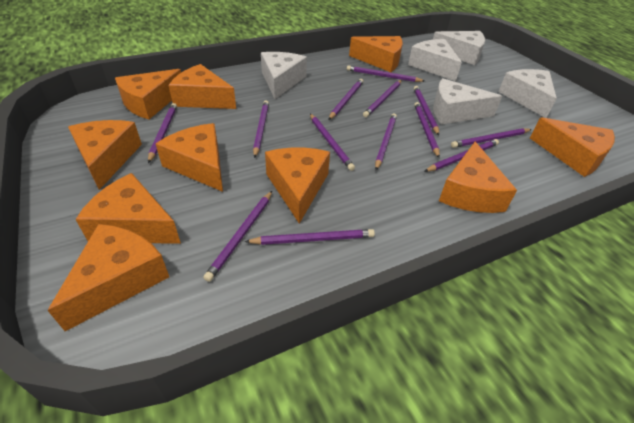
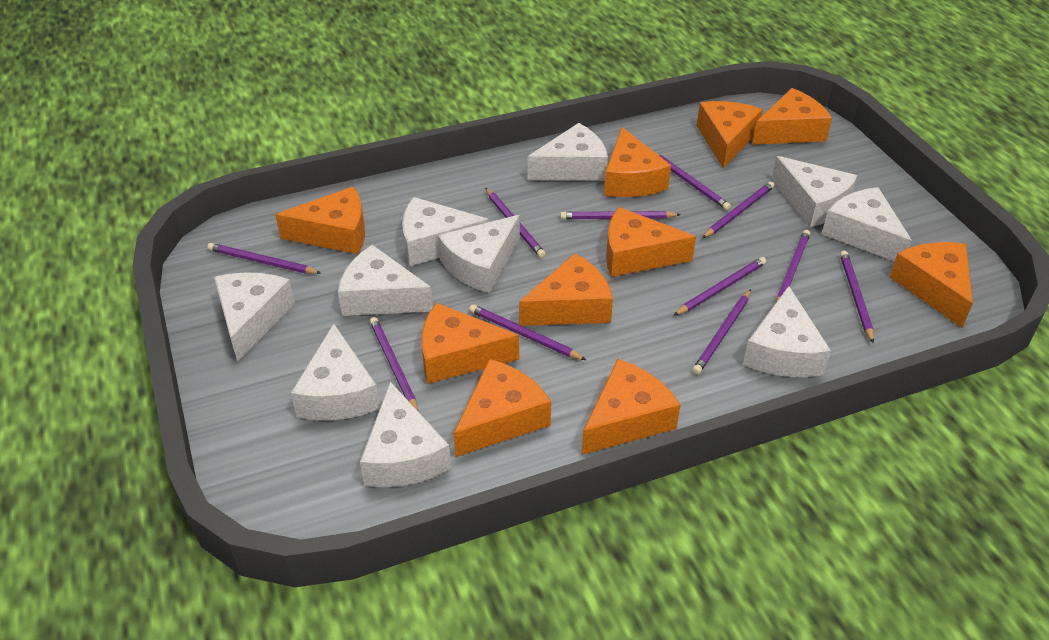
purple pencil: [148,103,177,163] [203,191,272,282] [245,229,375,245] [253,100,269,158] [310,114,355,171] [328,79,363,120] [347,65,424,82] [363,80,402,117] [375,113,397,170] [414,86,439,135] [414,102,440,158] [424,139,499,172] [451,128,532,148] = 13 -> [207,243,321,274] [370,317,418,411] [469,304,586,360] [485,188,546,258] [560,211,681,219] [656,153,731,210] [673,257,766,316] [692,289,751,374] [702,181,775,238] [776,230,810,302] [840,251,874,343] = 11
white cheese: [261,52,307,99] [408,39,462,81] [433,31,485,65] [433,78,502,124] [499,69,557,118] = 5 -> [214,272,295,362] [291,324,380,421] [338,245,433,316] [360,382,451,487] [402,197,489,266] [438,215,520,293] [527,123,608,181] [743,286,831,377] [771,156,857,227] [822,187,912,261] = 10

